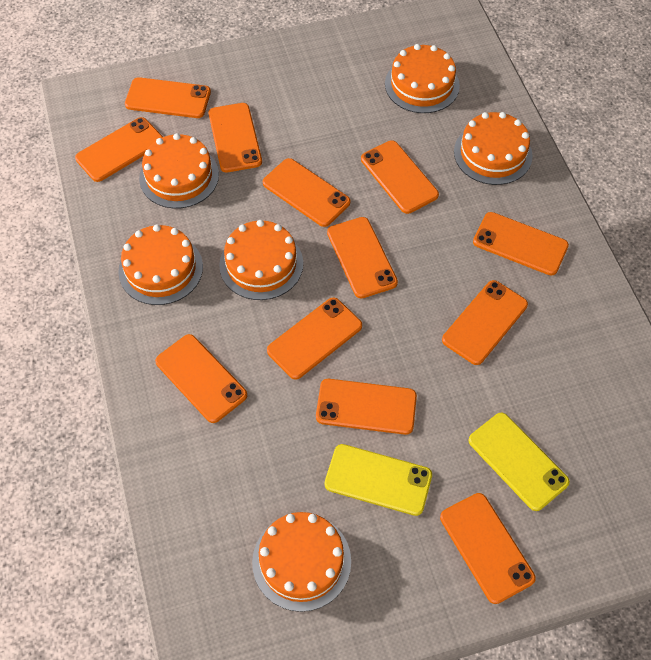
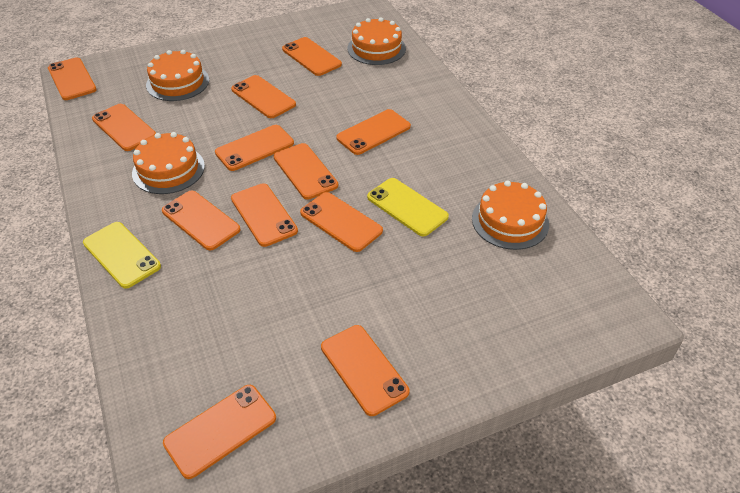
orange cake: [118,224,203,305] [139,133,219,209] [219,220,303,300] [252,512,351,612] [385,44,460,113] [454,112,533,185] = 6 -> [132,132,205,194] [146,50,209,101] [348,17,406,65] [472,181,549,250] = 4

